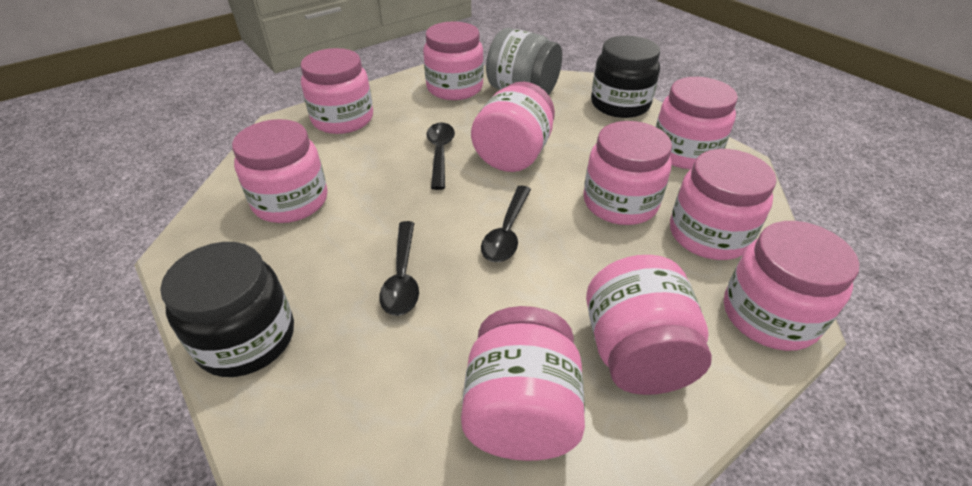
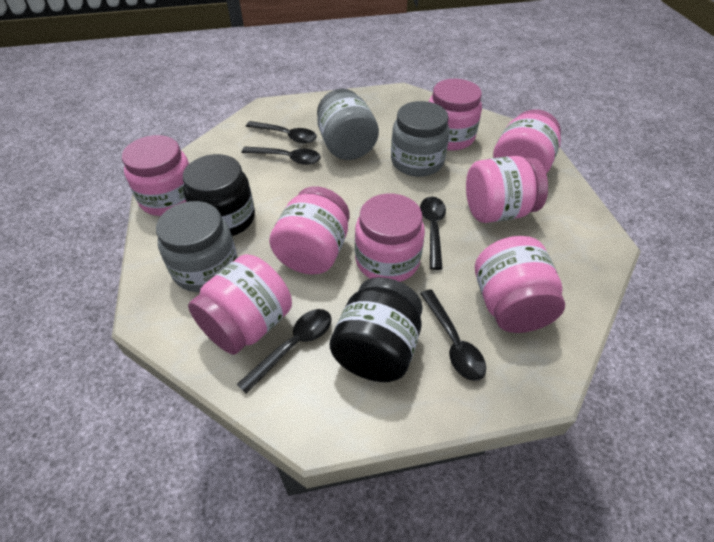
black spoon: [379,221,419,316] [426,123,455,190] [481,186,531,262] = 3 -> [237,309,332,394] [242,147,321,165] [246,121,317,143] [420,197,446,270] [420,289,486,381] = 5
grey jar: [486,28,562,95] = 1 -> [156,201,238,292] [317,89,379,160] [391,101,450,177] = 3
pink jar: [232,119,327,223] [300,48,373,134] [423,21,484,100] [461,306,585,461] [471,82,555,172] [584,121,672,225] [586,255,712,395] [656,77,738,169] [670,149,777,260] [724,221,859,351] = 10 -> [122,135,189,216] [188,254,292,355] [269,186,350,274] [355,194,425,282] [429,79,482,151] [466,156,548,223] [475,236,565,333] [493,110,561,174] = 8

